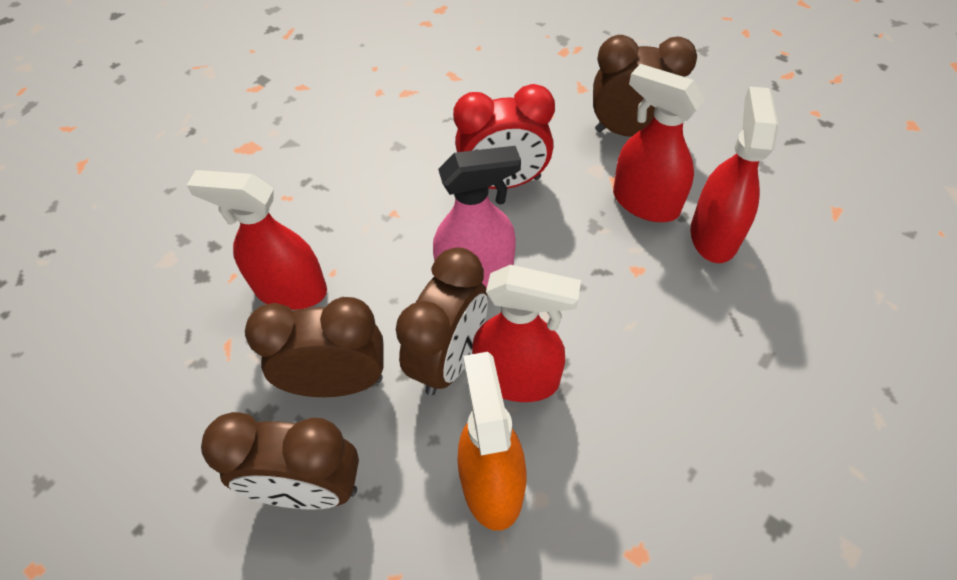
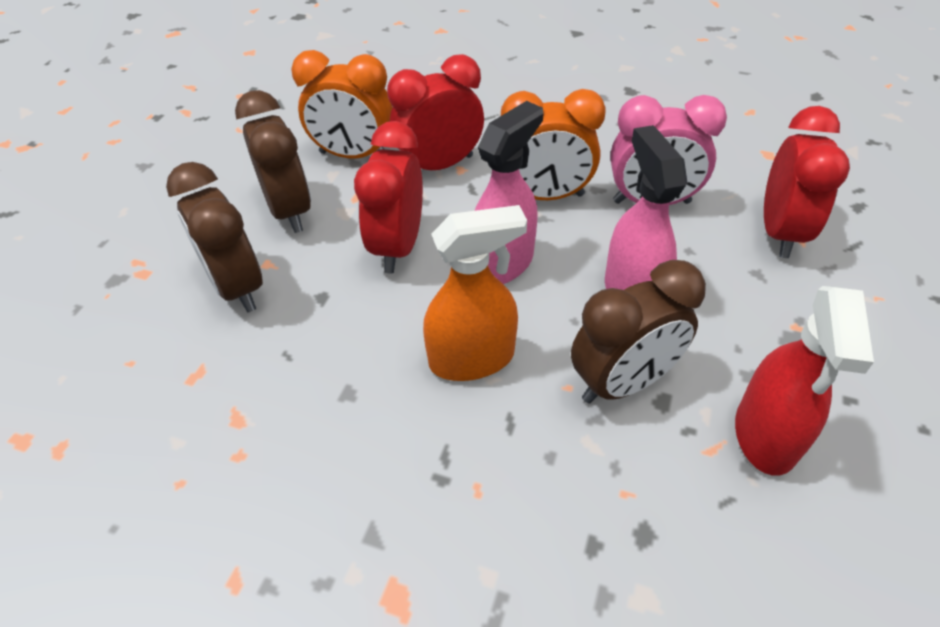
brown clock: [201,412,359,510] [245,297,384,397] [396,247,488,395] [593,35,697,137] = 4 -> [166,162,263,312] [235,90,311,233] [571,260,706,404] = 3
orange clock: none = 0 -> [291,50,393,158] [501,89,606,200] = 2
pink clock: none = 0 -> [610,95,727,205] = 1
pink spray bottle: [433,146,521,288] = 1 -> [474,101,544,284] [605,125,687,290] = 2
red clock: [453,84,555,189] = 1 -> [354,121,423,273] [387,54,484,170] [764,106,850,258] = 3
red spray bottle: [186,170,327,310] [472,265,581,402] [613,64,705,222] [690,86,779,263] = 4 -> [735,286,874,476] = 1

